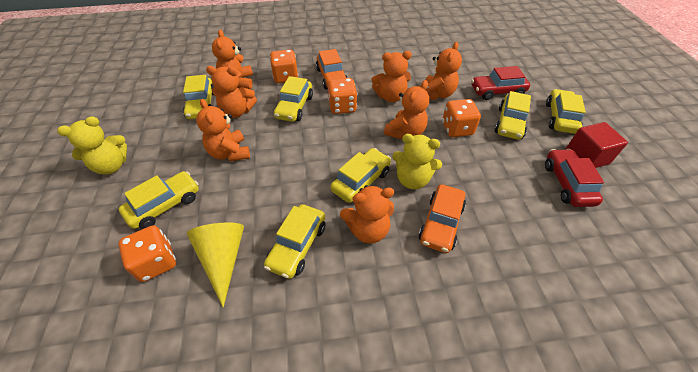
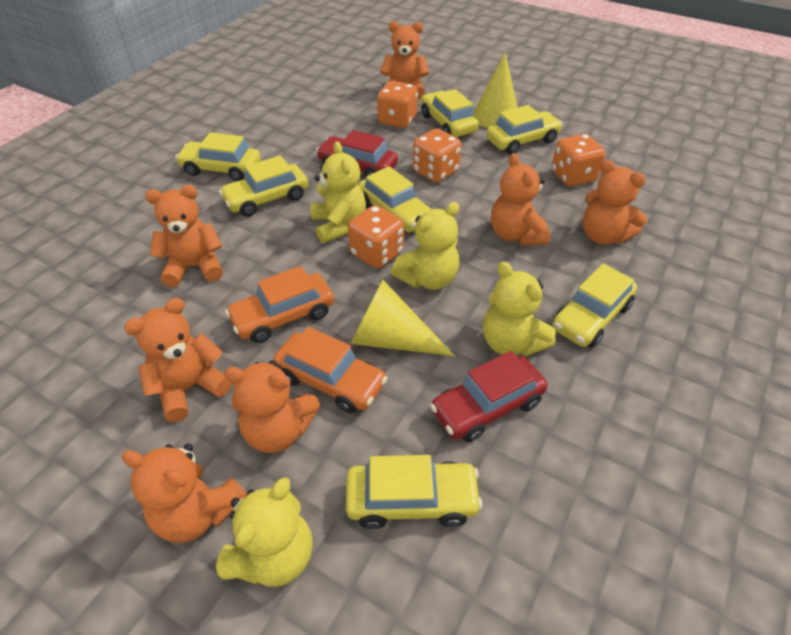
red cube: [565,122,628,168] = 1 -> none = 0
yellow cone: [186,223,244,307] = 1 -> [350,280,455,356] [473,52,518,128] = 2
yellow teddy bear: [57,116,127,174] [392,134,442,189] = 2 -> [216,477,313,587] [311,141,366,243] [391,202,459,290] [483,261,556,357] = 4

